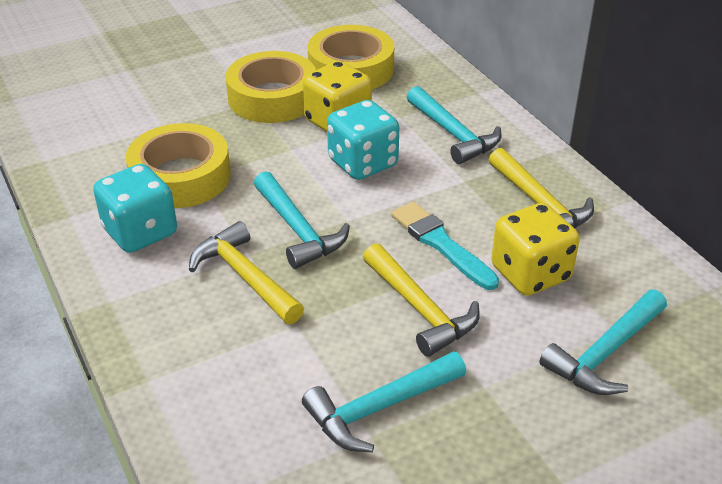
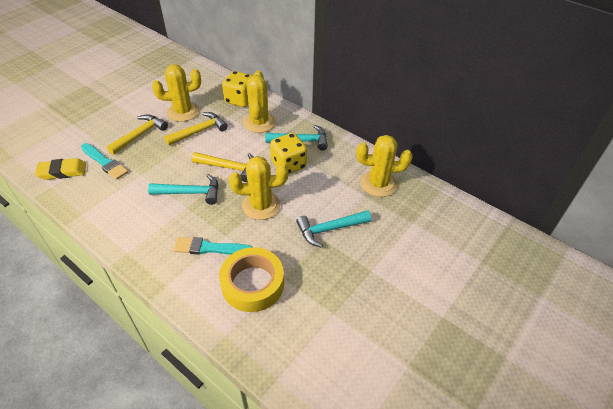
turquoise brush: [391,202,499,290] = 1 -> [81,143,128,180] [174,237,252,255] = 2
turquoise dice: [93,164,177,253] [327,100,399,180] = 2 -> none = 0
turquoise hammer: [254,171,350,269] [302,351,466,452] [407,86,501,164] [539,289,667,395] = 4 -> [148,174,218,205] [265,125,328,151] [296,210,371,248] = 3
yellow cactus: none = 0 -> [152,64,201,122] [229,156,288,220] [243,70,276,133] [356,135,413,197] = 4
yellow eraser: none = 0 -> [35,158,86,180] = 1
yellow tape: [126,123,231,208] [226,51,316,123] [308,25,394,89] = 3 -> [219,247,284,312] = 1

